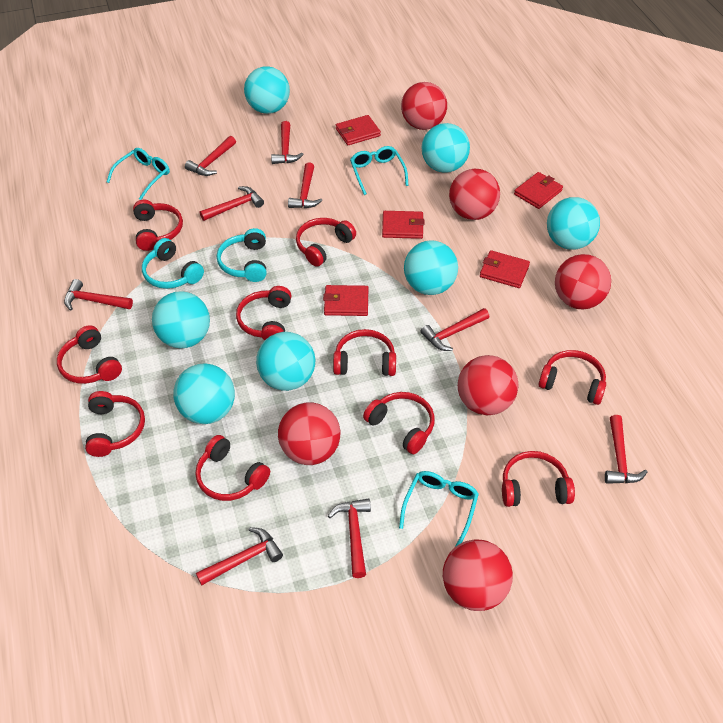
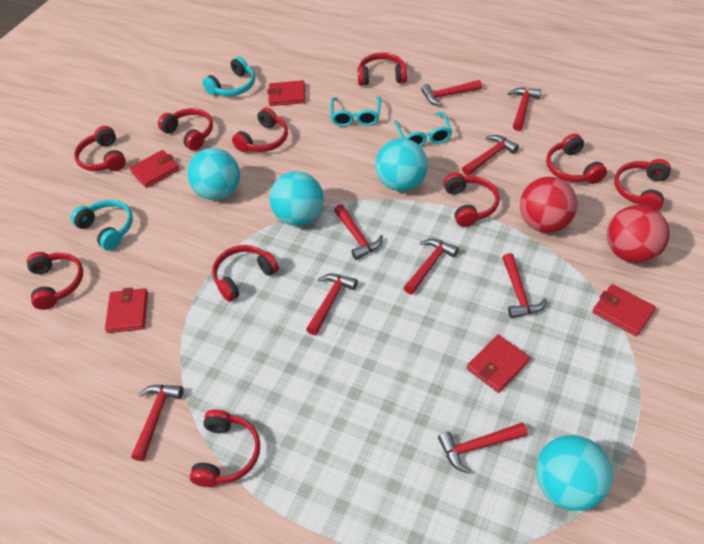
red ball: [278,402,340,465] [401,82,447,130] [443,540,513,611] [449,169,500,220] [458,355,518,415] [555,254,611,310] = 6 -> [520,177,578,233] [607,205,670,263] = 2
turquoise ball: [152,291,210,349] [173,364,235,424] [244,66,290,114] [256,332,315,391] [404,240,458,295] [421,123,470,173] [547,197,600,250] = 7 -> [187,148,240,200] [269,171,324,226] [375,139,428,191] [536,435,612,511] = 4
turquoise glasses: [107,148,170,200] [350,146,409,195] [399,471,479,547] = 3 -> [330,97,381,127] [394,112,452,146] = 2

